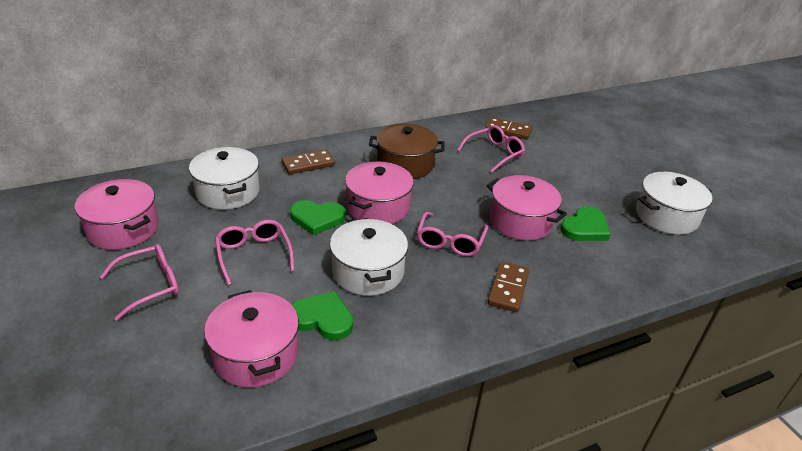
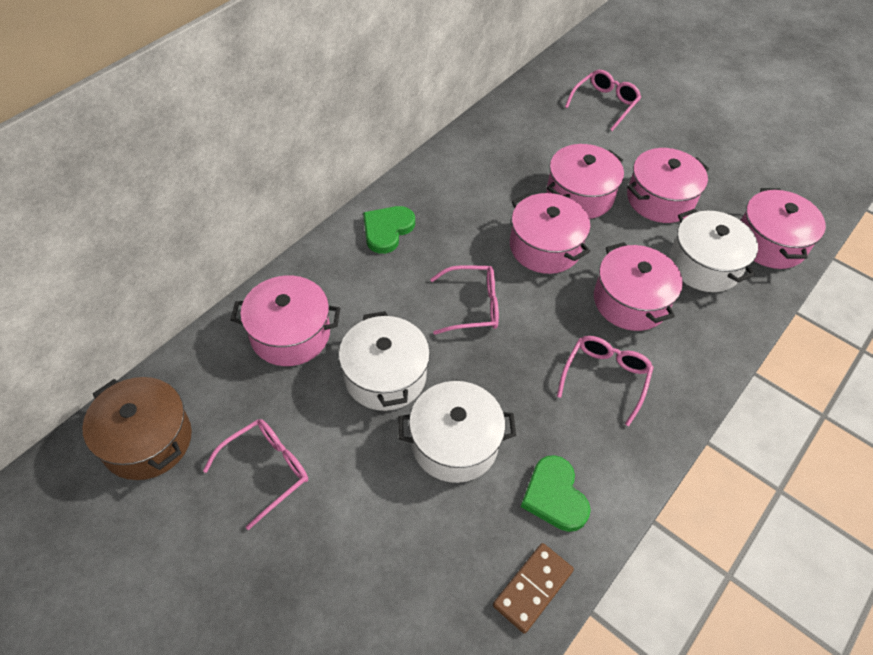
brown domino: [281,149,335,174] [486,117,532,140] [488,262,529,312] = 3 -> [493,543,574,634] = 1
green heart: [290,200,346,236] [291,291,353,340] [560,206,611,241] = 3 -> [363,206,415,254] [521,455,591,532] = 2
pink pot: [75,179,159,250] [204,290,299,388] [345,162,414,224] [487,175,567,241] = 4 -> [231,275,340,366] [510,193,590,274] [547,144,624,219] [594,242,683,331] [627,148,709,223] [741,188,826,269] = 6

